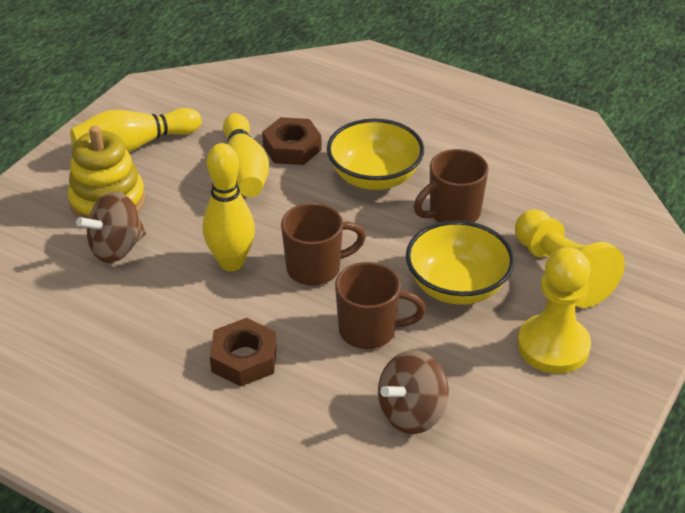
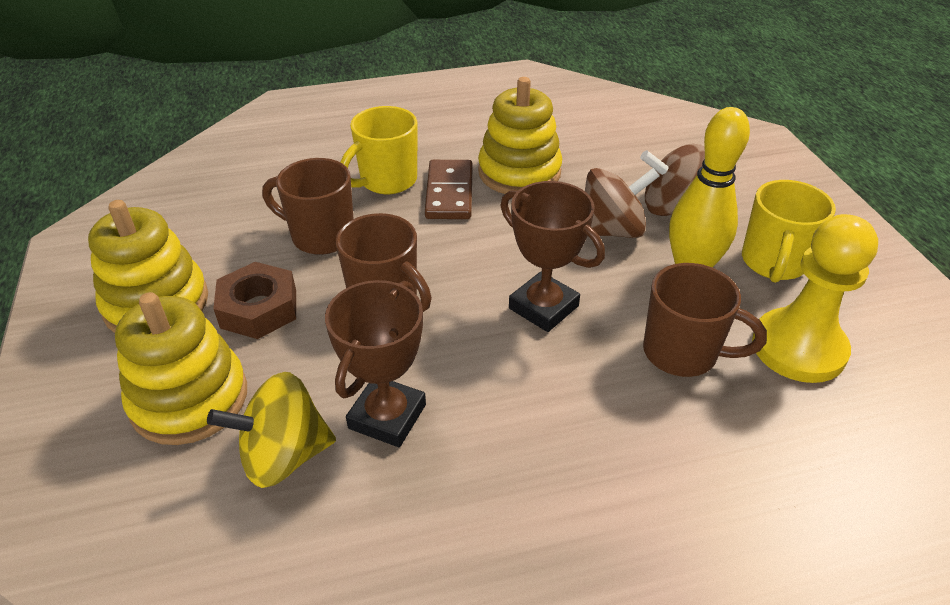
brown domino: none = 0 -> [425,160,473,219] = 1
brown nut: [210,318,277,386] [262,117,322,165] = 2 -> [213,262,296,339] = 1
brown trophy: none = 0 -> [325,280,426,447] [500,181,605,332] = 2
yellow bowl: [327,118,424,190] [406,220,515,305] = 2 -> none = 0
yellow bowling pin: [70,108,202,152] [203,143,255,271] [223,113,269,197] = 3 -> [669,107,750,267] = 1
yellow mug: none = 0 -> [340,106,417,194] [742,180,836,283] = 2
yellow pawn: [515,209,625,308] [518,247,591,374] = 2 -> [752,214,878,383] = 1
yellow spinning top: none = 0 -> [207,372,336,488] = 1
yellow stacking toy: [68,125,145,218] = 1 -> [88,200,208,333] [115,292,247,445] [478,77,562,194] = 3

